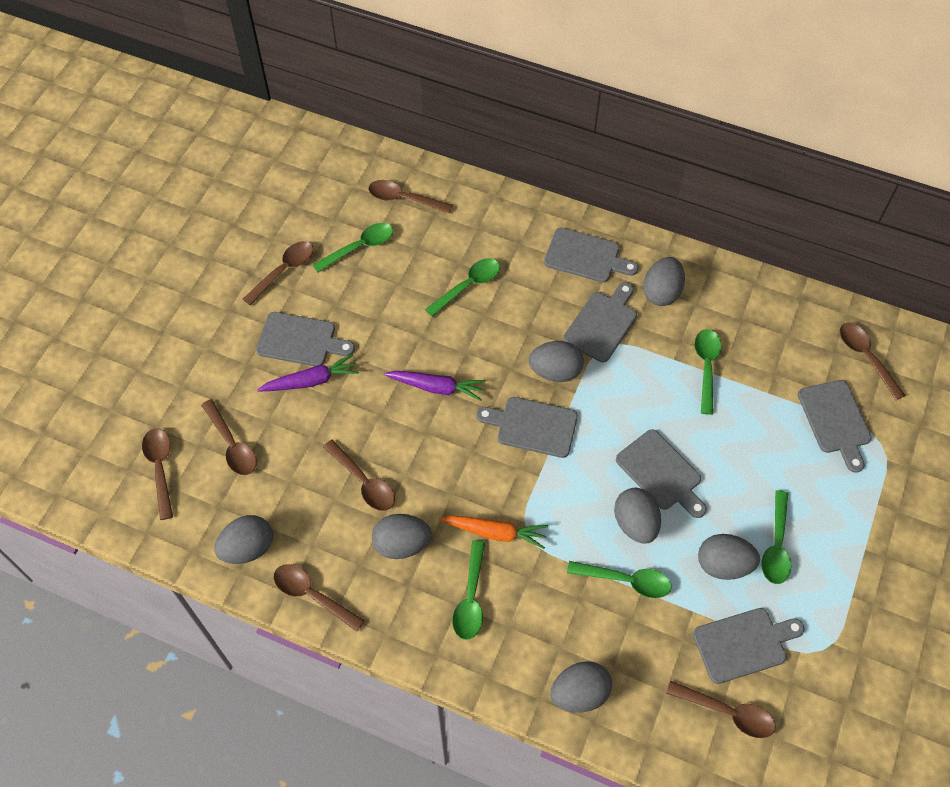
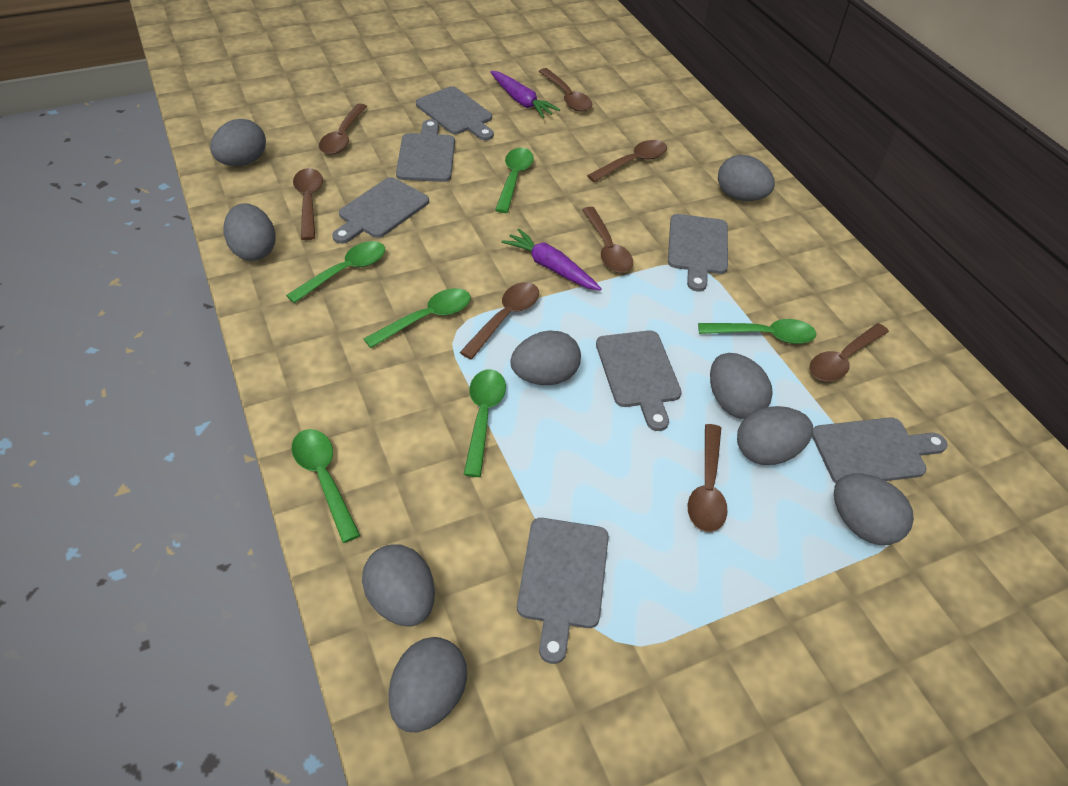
grey egg: [214,515,273,564] [372,514,432,559] [529,341,584,382] [550,661,612,712] [614,488,661,543] [643,257,685,306] [698,534,760,580] = 7 -> [210,119,266,166] [223,203,276,261] [362,544,435,627] [389,637,467,732] [510,330,581,385] [710,353,773,419] [718,155,775,201] [737,406,813,465] [834,473,914,545] = 9
orange carrot: [439,516,548,549] = 1 -> none = 0

